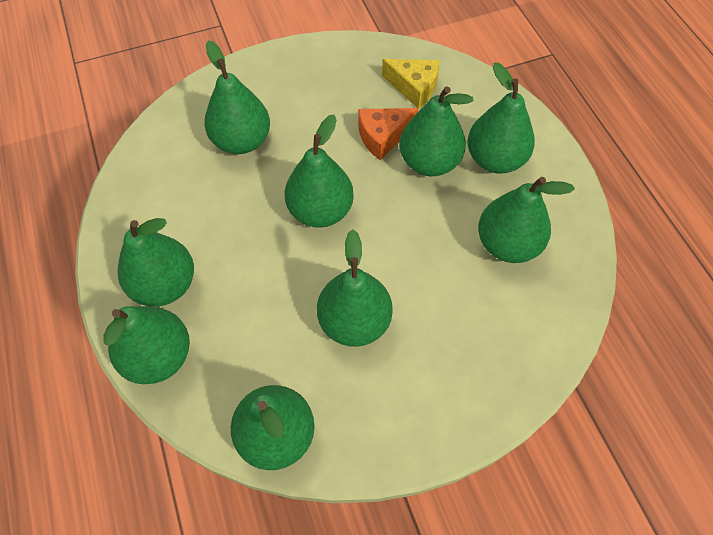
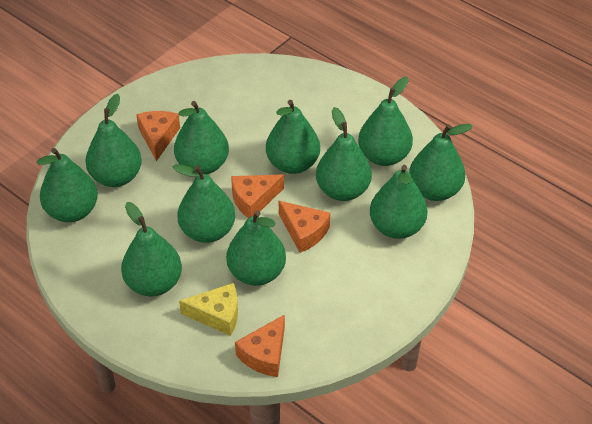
green pear: [104,306,190,384] [118,218,194,307] [204,40,270,154] [231,385,315,470] [285,114,354,228] [317,229,393,347] [399,86,473,176] [467,62,535,174] [478,177,575,263] = 9 -> [37,148,98,222] [85,94,142,187] [121,202,182,297] [173,164,235,243] [174,101,229,175] [226,210,286,286] [266,100,320,174] [316,107,372,201] [358,77,413,166] [370,165,428,239] [409,124,473,201] = 11
orange cheese: [358,108,418,160] = 1 -> [136,111,180,161] [231,175,284,218] [235,314,285,377] [279,201,330,253] = 4

